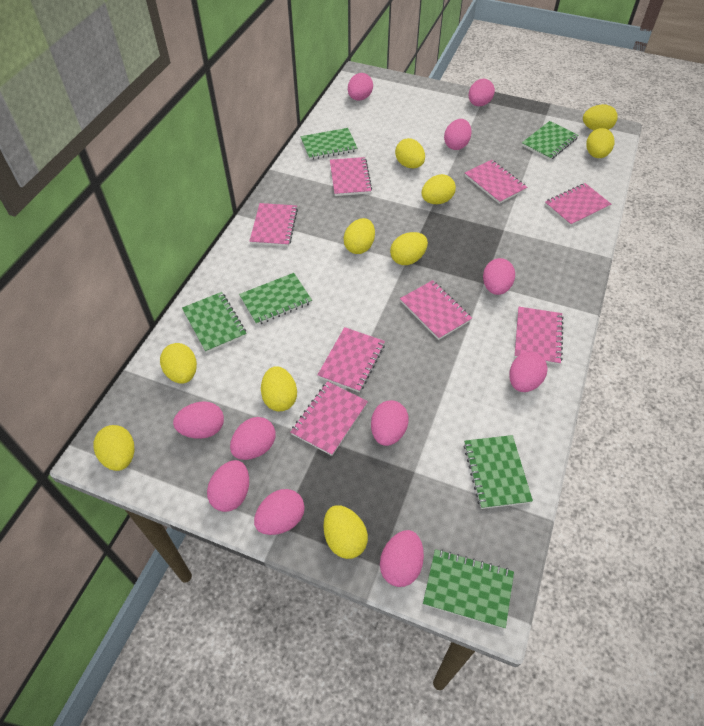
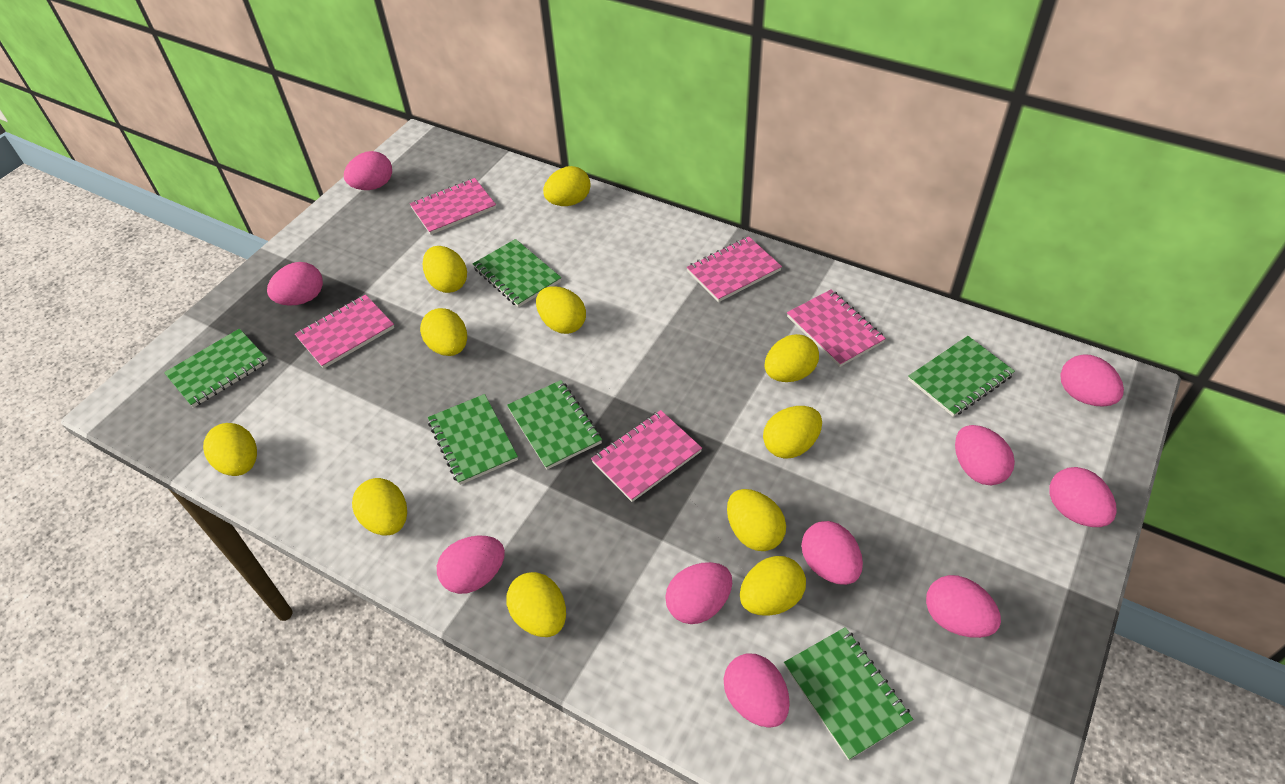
pink egg: [173,401,224,439] [207,460,249,512] [230,417,275,460] [254,489,305,535] [348,73,373,101] [371,400,409,446] [380,530,424,587] [444,119,472,150] [469,78,495,106] [483,258,515,295] [509,352,547,392] = 11 -> [267,262,323,306] [344,151,392,190] [437,536,505,594] [665,562,732,624] [724,653,790,728] [802,521,863,585] [926,575,1001,638] [955,425,1015,485] [1049,467,1117,527] [1060,354,1124,407] = 10
pink notebook: [249,203,298,246] [291,381,368,456] [318,327,385,392] [330,157,372,196] [400,280,472,340] [465,160,527,204] [514,307,564,365] [545,183,611,226] = 8 -> [295,294,394,369] [410,178,496,235] [591,410,702,502] [686,236,782,302] [787,290,886,367] = 5
yellow egg: [93,425,134,471] [160,343,197,384] [261,366,297,411] [324,505,368,559] [344,218,375,254] [390,232,428,265] [395,138,425,168] [421,174,456,204] [583,104,618,130] [586,128,614,158] = 10 -> [203,423,257,476] [352,478,407,536] [420,308,467,356] [422,246,467,293] [506,572,566,637] [536,286,586,334] [543,166,591,206] [727,489,786,551] [740,556,806,616] [763,406,822,459] [765,334,819,382] = 11

